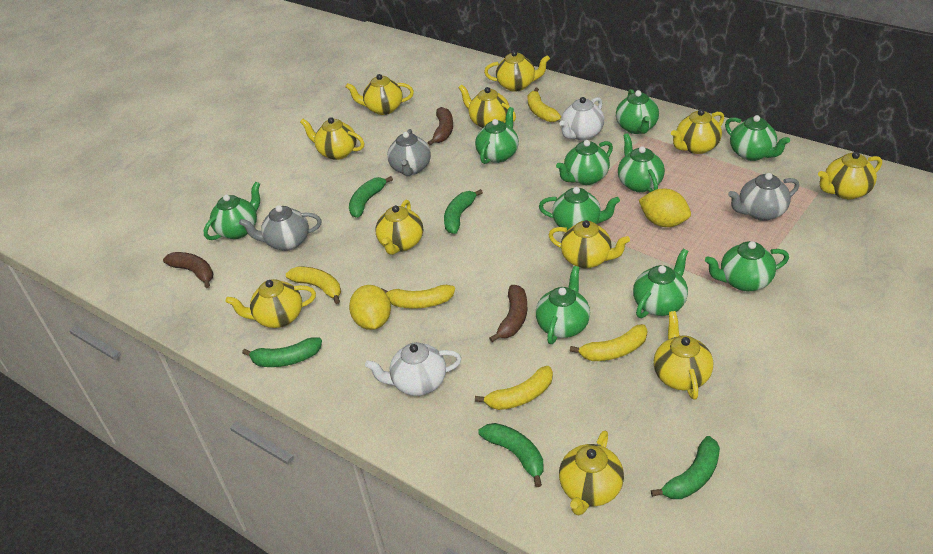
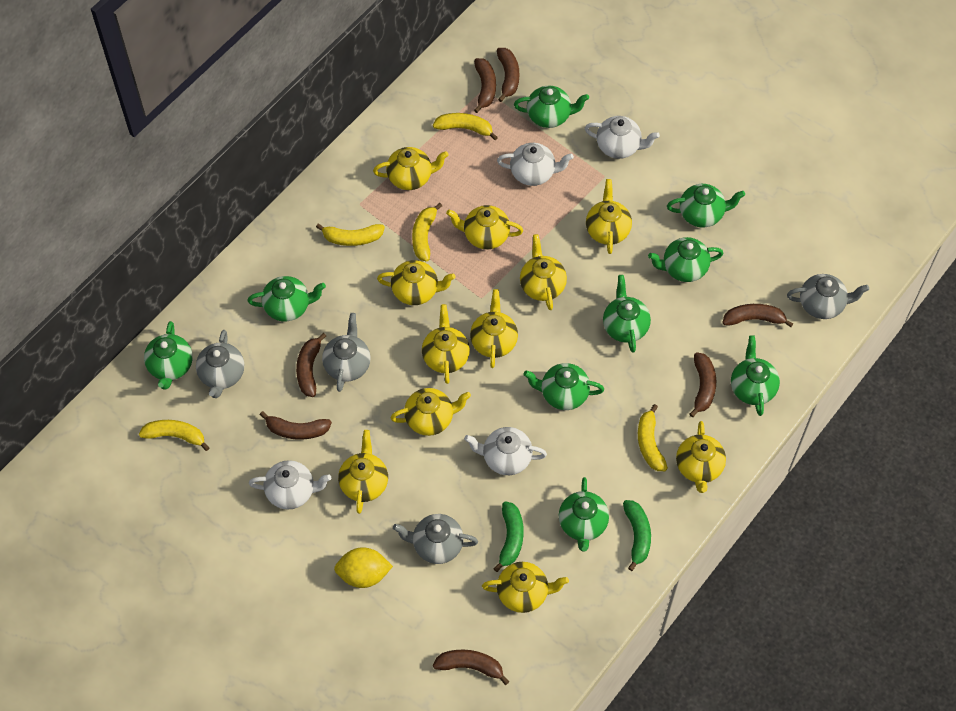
brown banana: [163,252,213,288] [428,107,453,145] [489,285,527,342] = 3 -> [260,411,332,440] [296,333,326,397] [433,650,510,685] [474,58,496,113] [497,48,519,102] [689,352,716,417] [722,304,793,327] = 7
green banana: [242,337,322,367] [349,176,393,218] [444,189,483,234] [478,423,543,487] [651,436,720,499] = 5 -> [493,501,524,572] [623,500,651,571] = 2
green teapot: [203,182,260,240] [475,107,519,164] [536,266,590,344] [539,187,620,230] [556,140,613,185] [616,89,659,134] [618,133,665,192] [633,249,688,318] [705,241,789,291] [725,115,790,161] = 10 -> [144,321,193,390] [247,276,326,321] [514,85,589,128] [523,363,604,410] [559,477,609,551] [603,275,651,353] [648,237,724,282] [667,184,745,228] [731,335,780,416] = 9
grey teapot: [239,205,321,251] [387,129,431,176] [728,173,799,221] = 3 -> [196,330,244,398] [322,313,371,392] [393,514,478,564] [787,274,869,319] = 4
white teapot: [365,342,462,396] [559,97,604,140] = 2 -> [249,460,331,510] [464,427,547,475] [497,143,574,186] [585,116,660,159] = 4
yellow lemon: [349,285,391,330] [639,188,691,227] = 2 -> [334,547,393,588] = 1

